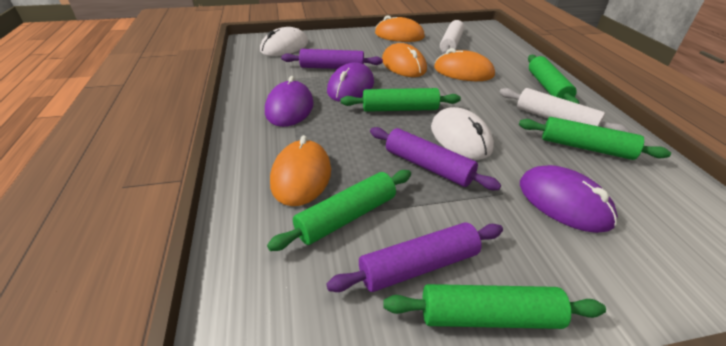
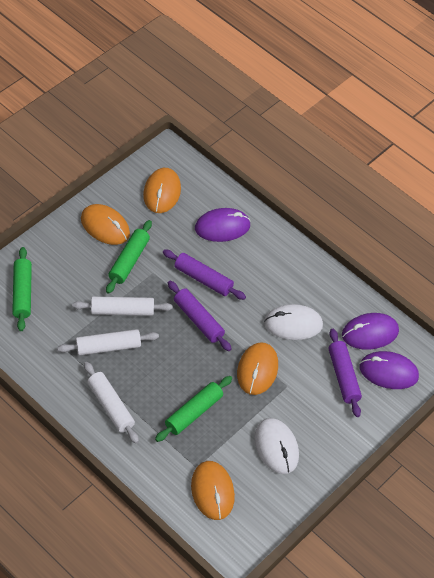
green rolling pin: [267,170,411,251] [341,88,461,112] [383,284,606,329] [519,117,671,160] [528,55,579,104] = 5 -> [12,247,32,331] [106,220,152,294] [155,376,232,442] = 3
white rolling pin: [440,20,464,54] [499,88,629,132] = 2 -> [57,329,159,356] [72,297,173,316] [84,362,139,444] = 3

